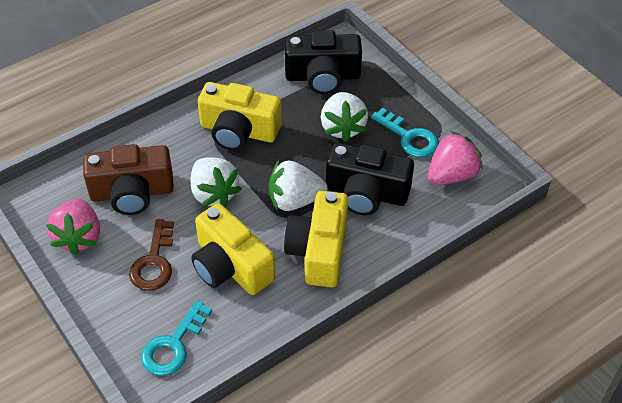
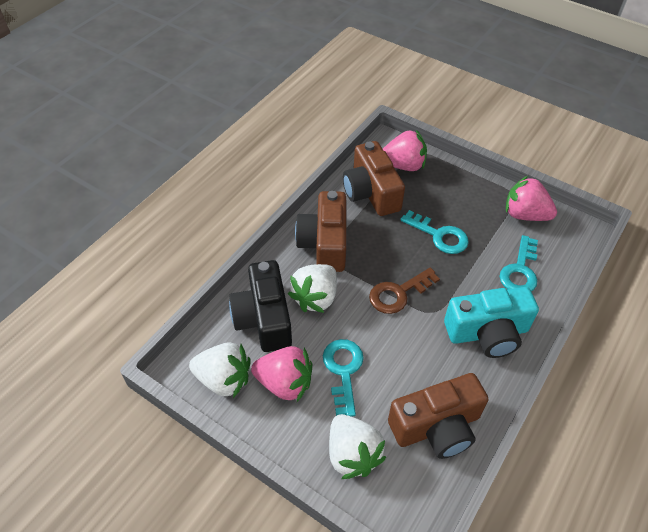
black camera: [284,30,362,94] [326,143,414,215] = 2 -> [229,260,292,352] = 1
brown camera: [83,144,174,215] = 1 -> [295,191,346,272] [343,141,405,216] [388,373,488,459] = 3
pink strawberry: [46,199,100,255] [428,131,483,185] = 2 -> [251,346,312,402] [383,130,427,171] [506,176,557,221] = 3
turquoise camera: none = 0 -> [444,287,539,358] = 1
turquoise key: [141,300,212,376] [371,108,439,157] = 2 -> [323,339,364,417] [400,210,469,254] [499,235,538,291] = 3
yellow camera: [191,203,275,295] [198,82,282,151] [284,191,348,287] = 3 -> none = 0

